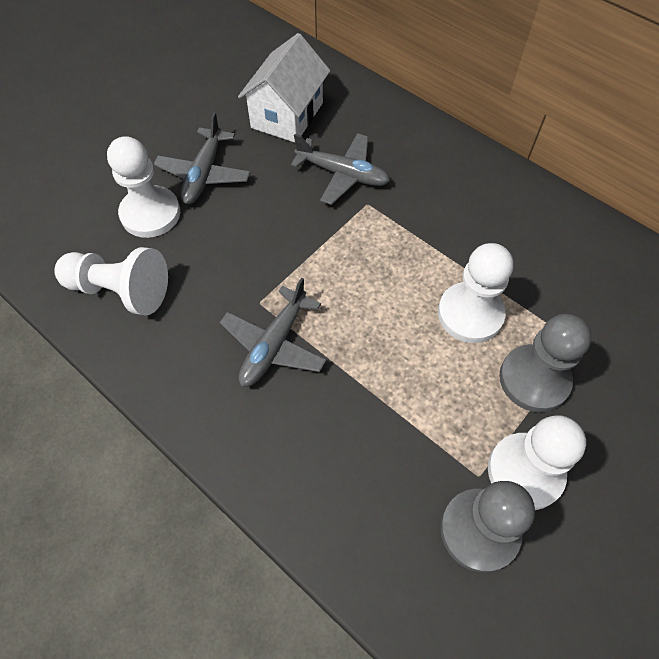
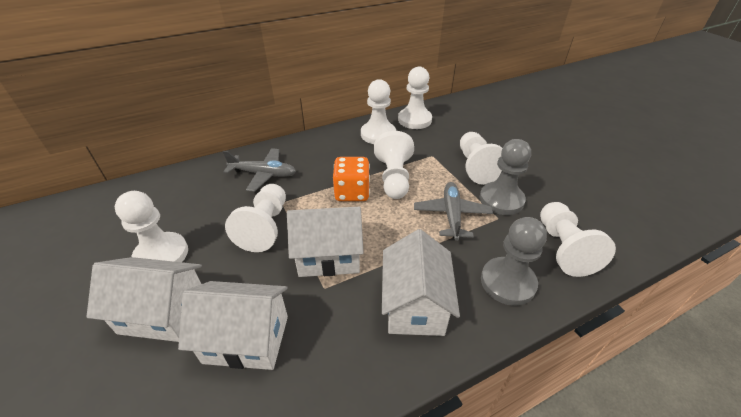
grey plane: [154,112,251,204] [220,278,327,387] [291,133,390,205] = 3 -> [223,148,296,192] [414,182,493,241] = 2
orange dice: none = 0 -> [333,157,370,201] = 1
white house: [238,33,330,143] = 1 -> [86,257,202,342] [178,281,288,370] [287,207,364,277] [382,229,460,336] = 4
white pawn: [54,247,168,316] [107,136,180,238] [438,243,513,343] [488,415,586,510] = 4 -> [115,191,188,262] [225,184,286,252] [361,79,396,144] [374,131,414,199] [398,67,432,129] [460,132,502,185] [540,202,616,277] = 7

